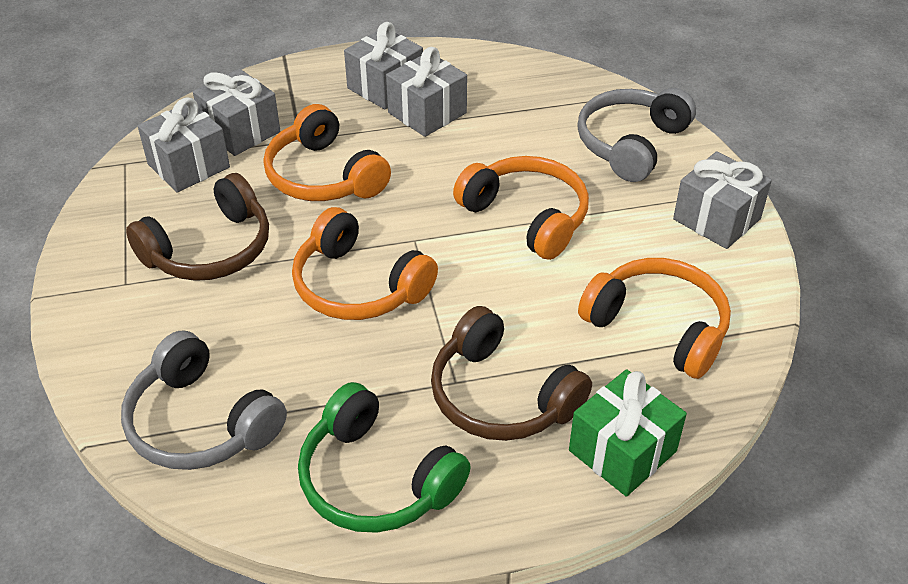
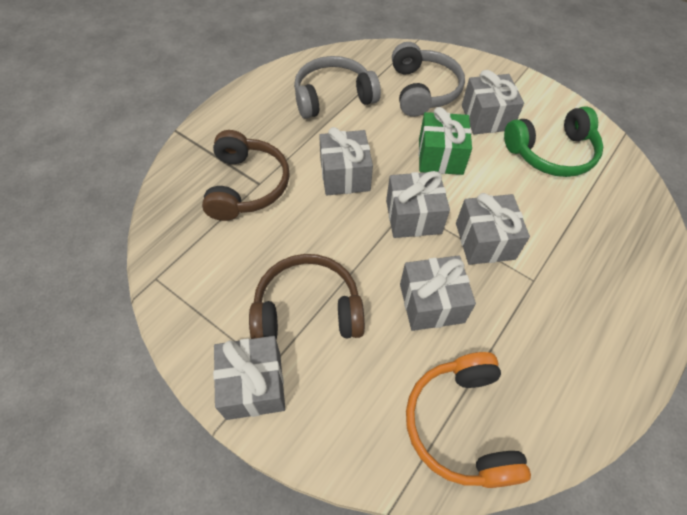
grey gift: [138,97,230,193] [193,69,280,156] [344,22,423,109] [386,47,467,137] [673,151,772,249] = 5 -> [213,336,285,420] [319,127,373,195] [386,171,450,238] [400,255,476,331] [456,193,530,265] [462,70,524,134] = 6
orange headphones: [264,104,391,201] [292,207,438,320] [453,156,589,260] [578,258,731,379] = 4 -> [406,352,531,488] = 1

